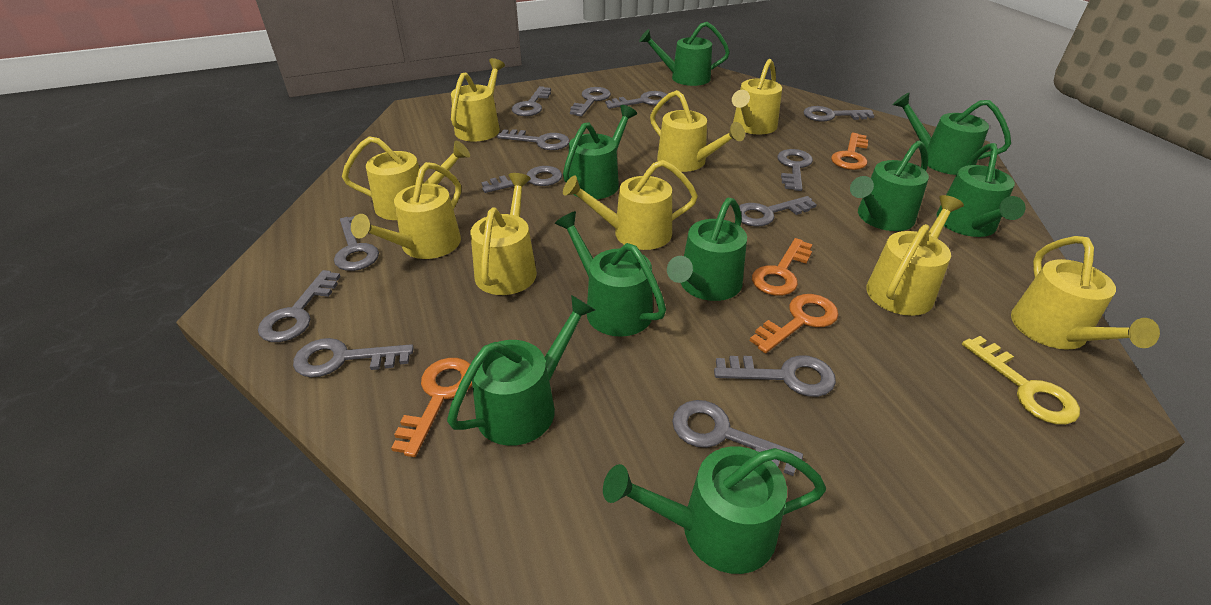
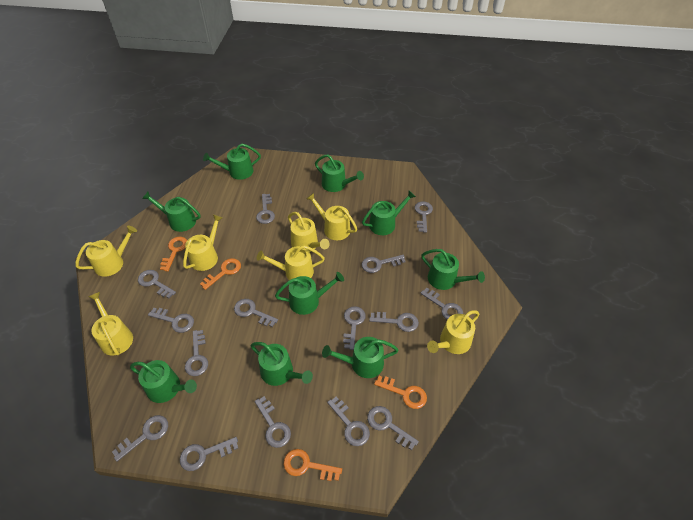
grey key: [258,270,341,342] [293,338,414,377] [334,216,379,271] [481,166,562,193] [497,129,570,150] [512,86,551,116] [570,87,611,116] [605,91,669,109] [672,400,803,476] [714,355,836,397] [739,196,817,226] [777,149,813,191] [804,106,875,122] = 13 -> [112,415,168,461] [138,270,176,298] [148,308,194,333] [180,437,238,471] [185,330,208,376] [234,299,278,327] [255,396,291,448] [256,194,275,224] [327,397,370,446] [343,306,366,350] [362,255,406,273] [367,406,419,450] [369,312,419,332] [415,201,433,233] [420,288,463,320] = 15
yellow key: [962,336,1080,425] = 1 -> none = 0
yellow watering can: [342,136,470,220] [351,162,461,259] [451,58,505,142] [470,173,537,295] [563,160,698,250] [650,90,745,172] [732,59,782,134] [866,195,964,316] [1011,236,1160,350] = 9 -> [75,226,137,277] [88,292,133,356] [183,215,222,271] [257,245,325,280] [288,212,330,252] [306,193,357,240] [427,310,480,354] = 7

